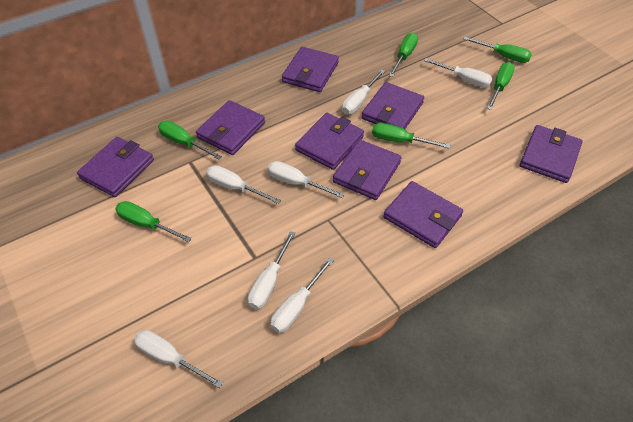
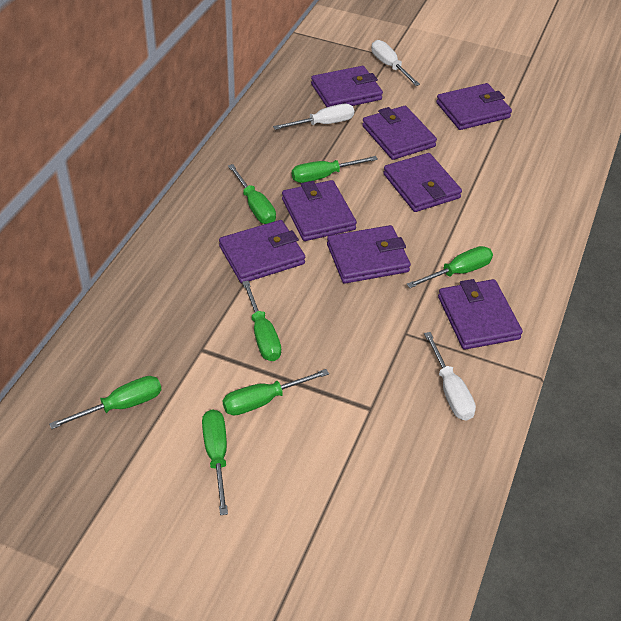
green screwdriver: [115,201,192,242] [158,121,222,160] [372,123,450,148] [389,33,418,77] [464,37,532,63] [487,62,515,110] = 6 -> [49,376,162,429] [202,409,228,515] [223,369,329,415] [228,164,276,224] [242,281,281,361] [292,156,378,183] [407,246,493,288] = 7
white screwdriver: [134,330,223,388] [206,165,281,204] [248,231,296,309] [267,161,345,198] [270,258,334,333] [342,69,385,114] [424,58,493,88] = 7 -> [273,104,354,130] [371,40,420,86] [424,332,476,420] = 3

